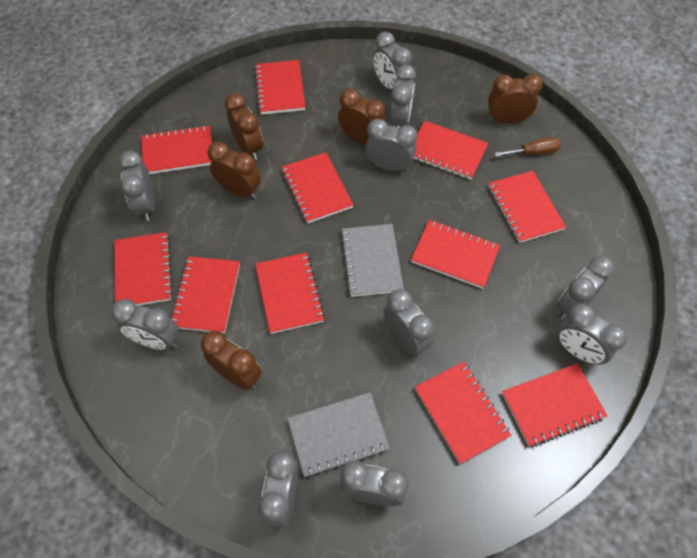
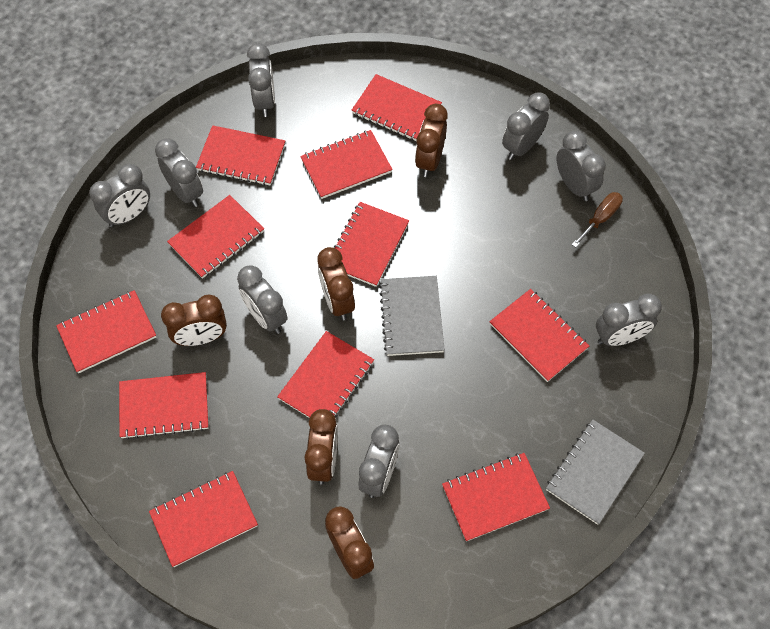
grey clock: [111,299,179,350] [119,150,155,221] [258,451,299,528] [340,460,409,506] [365,119,418,171] [373,32,412,91] [384,289,435,356] [389,65,416,128] [557,256,614,320] [557,304,627,365] = 10 -> [89,164,150,227] [155,138,203,207] [237,265,288,334] [247,43,275,117] [359,425,400,498] [502,93,550,160] [556,131,606,201] [596,294,662,346] = 8

